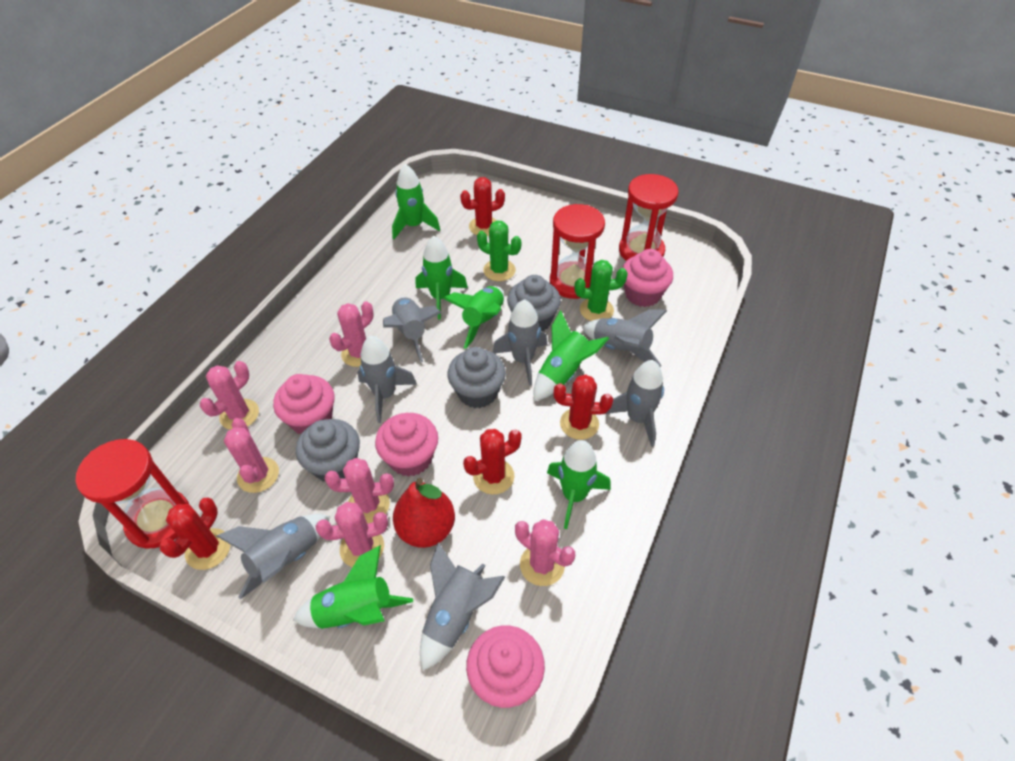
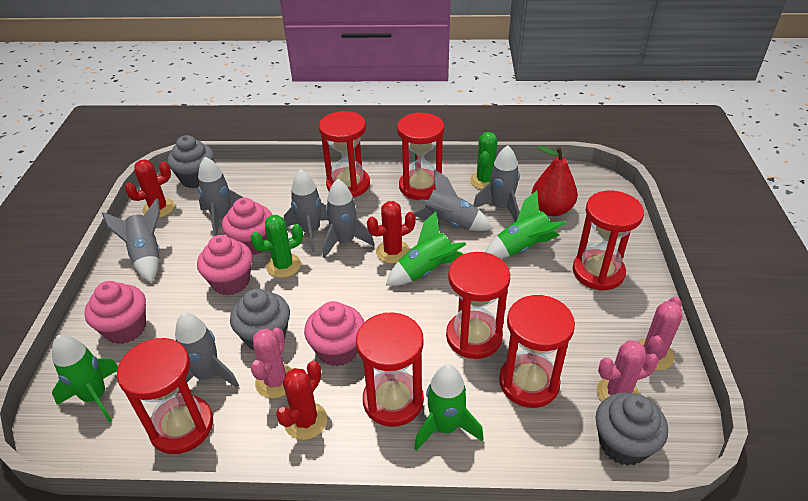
green rocket: [293,545,413,629] [392,164,440,239] [416,236,468,320] [443,286,504,349] [534,310,609,401] [547,440,611,529] = 6 -> [52,335,118,422] [386,211,466,286] [414,365,484,451] [486,191,567,259] = 4
pink cactus: [200,361,259,430] [224,418,279,493] [316,502,388,567] [325,458,394,524] [329,301,374,367] [515,519,575,586] = 6 -> [251,328,292,398] [597,341,659,402] [638,297,683,371] = 3
red cactus: [159,498,230,570] [460,177,505,236] [463,429,522,495] [554,374,613,440] = 4 -> [125,160,175,218] [276,361,327,440] [367,201,416,264] = 3
red hourglass: [76,439,189,549] [550,204,605,299] [619,174,679,261] = 3 -> [117,338,213,454] [319,111,370,197] [356,312,424,427] [397,112,445,200] [446,252,510,359] [499,295,575,408] [573,191,644,290] = 7

